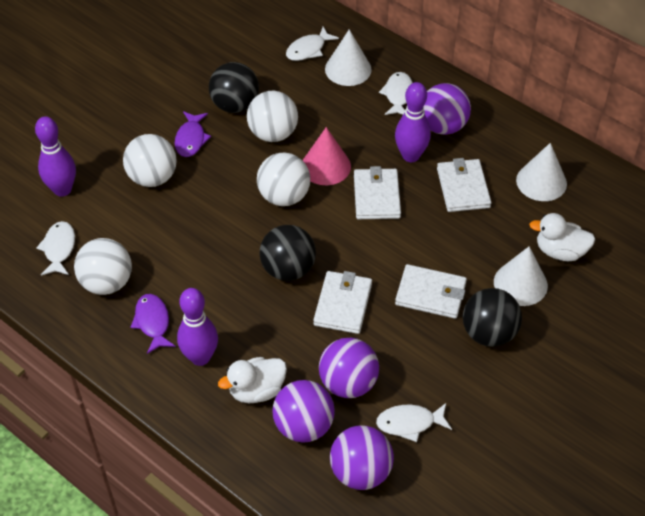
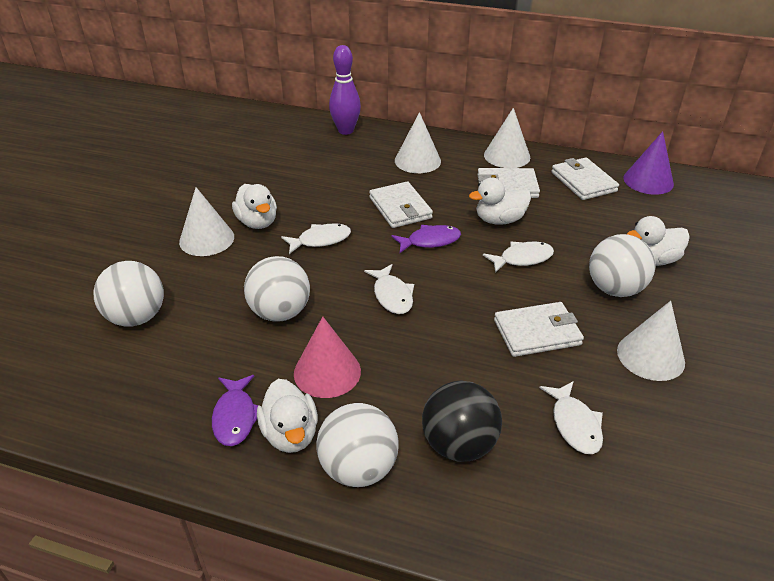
black ball: [209,62,259,113] [260,225,316,281] [463,288,522,347] = 3 -> [422,381,502,462] = 1
purple ball: [272,380,335,443] [319,338,379,398] [330,425,394,490] [424,83,471,135] = 4 -> none = 0
purple bowling pin: [35,116,76,197] [177,288,218,366] [395,82,431,162] = 3 -> [329,45,361,135] = 1
purple cone: none = 0 -> [623,131,674,195] = 1
white cone: [325,29,372,86] [494,246,548,306] [516,143,567,201] = 3 -> [179,187,234,256] [395,112,441,173] [484,108,530,168] [617,301,685,381] = 4
white duck: [218,357,287,403] [529,213,595,261] = 2 -> [232,184,277,229] [257,379,318,453] [469,178,531,225] [627,216,690,266] = 4

